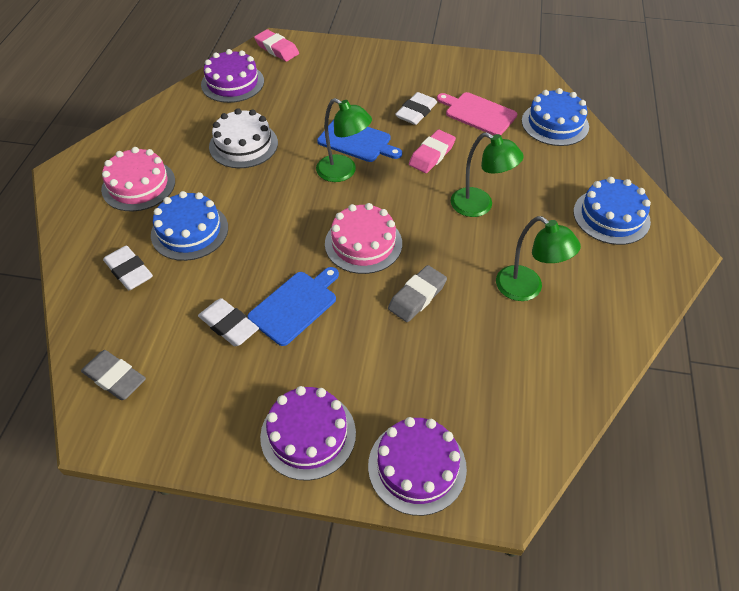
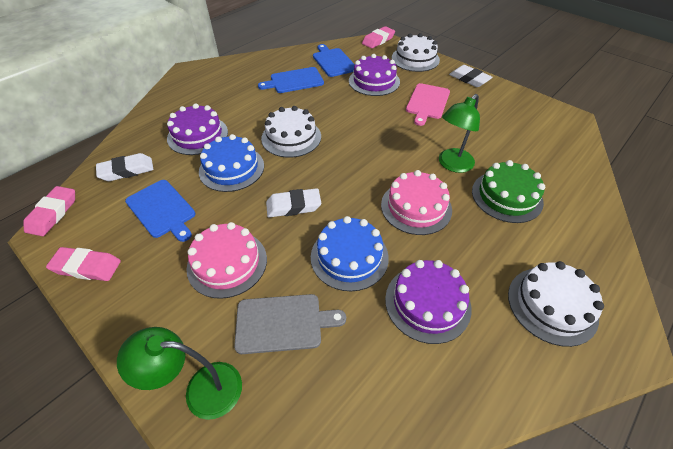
blue cake: [151,191,228,261] [522,88,589,146] [573,177,651,245] = 3 -> [199,134,264,192] [311,216,389,291] = 2
blue cutting board: [247,267,339,346] [317,120,402,162] = 2 -> [125,180,195,242] [258,67,324,93] [313,44,355,77] = 3
green cake: none = 0 -> [472,160,545,223] = 1
green lamp: [316,98,372,182] [451,132,524,217] [496,216,581,301] = 3 -> [117,327,242,420] [439,94,480,173] = 2
grey cutting board: none = 0 -> [234,294,346,354] = 1
grey eraser: [81,350,146,400] [388,265,447,322] = 2 -> none = 0
pink eraser: [254,29,299,61] [409,130,456,173] = 2 -> [23,186,75,236] [46,247,121,281] [362,26,395,48] = 3
white cake: [209,108,278,168] = 1 -> [261,106,321,158] [392,33,440,72] [508,261,604,347] = 3

